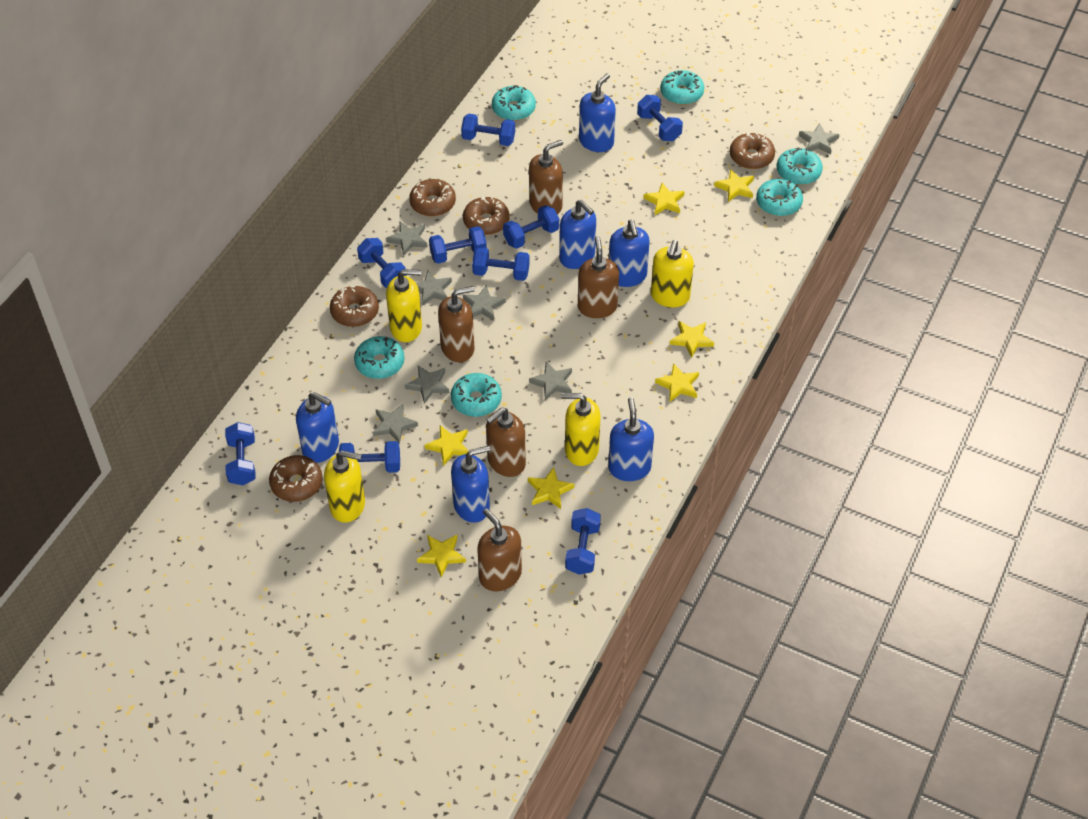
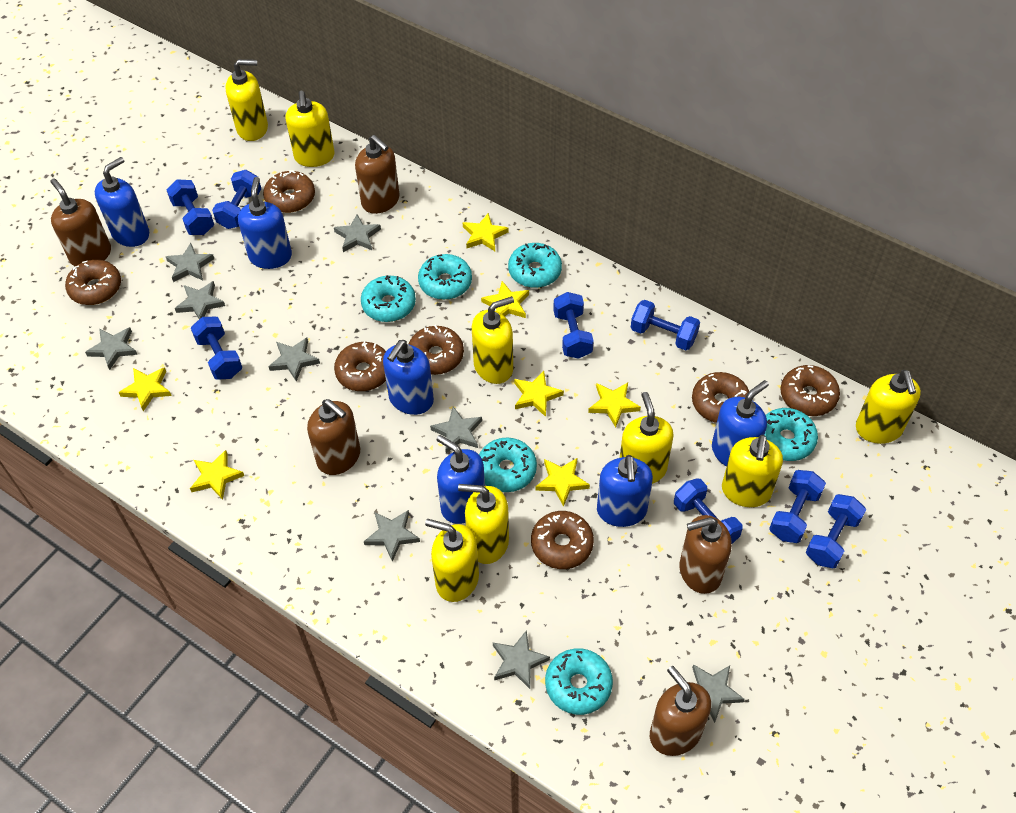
blue dumbbell: [225,422,256,485] [339,441,400,473] [357,238,406,288] [429,226,487,264] [461,114,515,146] [472,247,530,281] [503,205,559,249] [565,508,601,575] [637,95,683,141] = 9 -> [167,179,214,235] [191,317,242,380] [212,170,261,229] [553,292,594,359] [631,300,700,350] [674,479,743,544] [769,470,826,543] [806,494,866,568] = 8
brown donut: [269,455,323,502] [330,286,379,327] [409,179,456,216] [463,196,510,235] [730,132,775,169] = 5 -> [65,259,121,305] [263,170,315,213] [334,342,386,391] [409,325,464,375] [531,511,594,569] [692,372,749,423] [780,365,840,416] = 7
grey star: [373,404,418,444] [386,222,428,256] [405,366,449,404] [416,270,452,306] [463,285,506,321] [529,362,572,400] [799,123,839,155] = 7 -> [85,327,137,370] [166,243,214,282] [175,281,225,319] [268,337,320,382] [334,214,381,252] [364,510,420,562] [430,407,482,453] [493,630,550,689] [692,664,745,723] = 9
yellow soap dispenser: [324,451,365,522] [386,269,422,342] [561,393,601,466] [651,240,694,307] = 4 -> [226,59,268,141] [285,91,335,167] [425,519,479,602] [458,484,509,564] [472,296,514,384] [620,392,674,484] [722,435,783,507] [856,370,921,444] = 8

